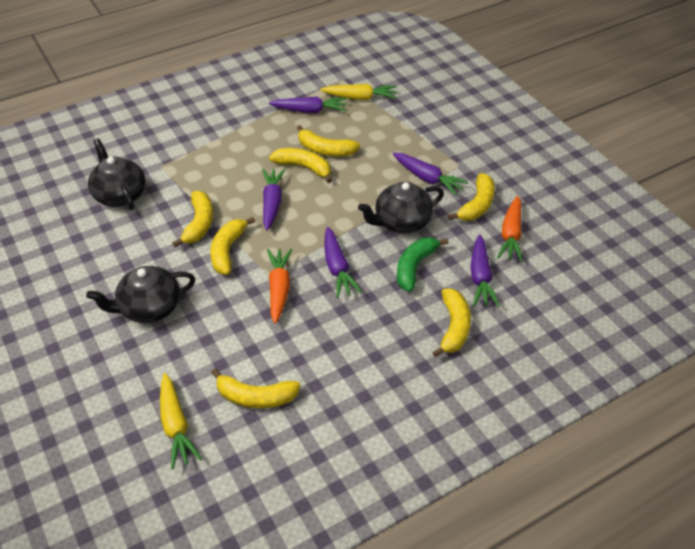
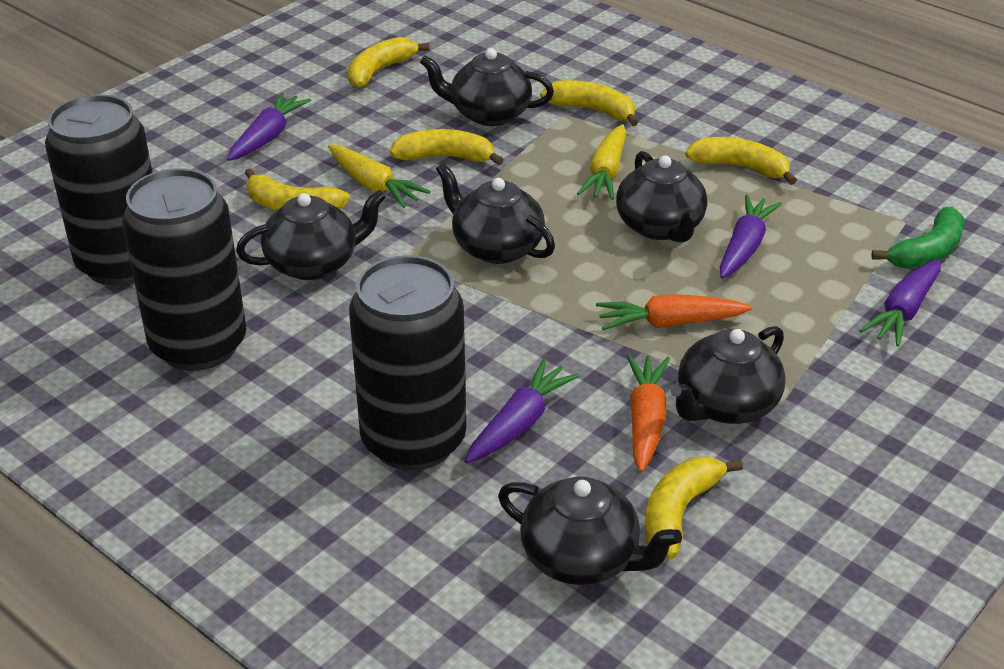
black can: none = 0 -> [45,94,153,286] [122,168,247,371] [349,255,466,471] = 3
black teapot: [86,266,195,323] [88,138,146,210] [358,182,444,233] = 3 -> [236,190,386,280] [420,48,554,126] [436,163,555,264] [498,476,682,585] [616,151,707,243] [671,326,786,424] = 6
purple carrot: [262,169,285,231] [269,96,347,113] [324,227,362,298] [393,152,469,195] [470,234,500,307] = 5 -> [227,92,311,161] [465,359,580,463] [720,194,782,279] [859,259,941,347] = 4
yellow banana: [173,191,213,247] [210,217,255,275] [211,368,300,408] [269,148,332,183] [297,125,360,156] [432,289,471,357] [448,173,495,221] = 7 -> [245,168,350,211] [347,37,430,88] [390,129,504,165] [540,80,638,126] [645,457,743,559] [685,137,797,185] = 6

